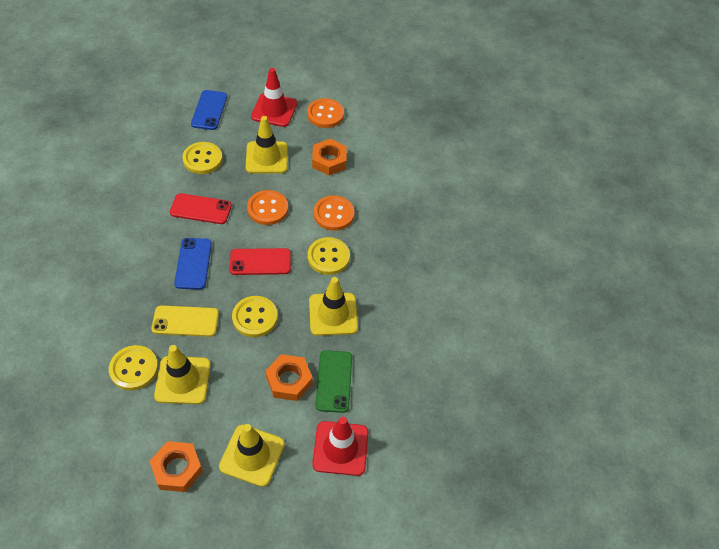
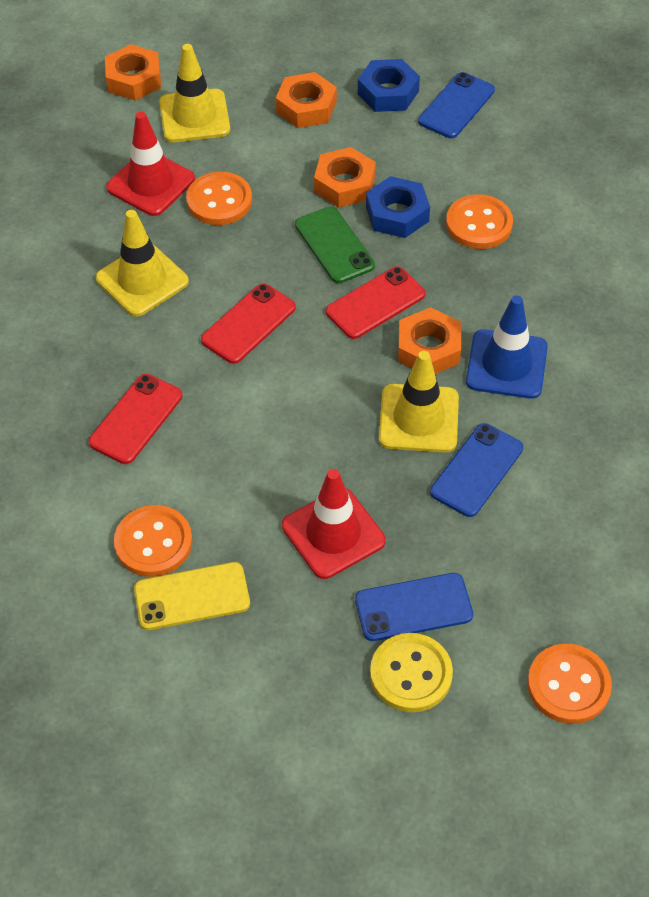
blue nut: none = 0 -> [358,59,420,112] [366,176,430,238] = 2
blue phone: [174,238,212,289] [191,90,227,130] = 2 -> [355,573,473,641] [418,72,495,138] [430,423,523,517] = 3
blue traffic cone: none = 0 -> [466,295,548,399] = 1
orange button: [247,190,288,225] [307,98,344,128] [314,196,354,231] = 3 -> [114,505,192,577] [186,172,252,225] [446,194,513,249] [527,644,612,724] = 4
orange nut: [150,441,203,492] [265,354,313,401] [312,139,347,176] = 3 -> [105,44,161,101] [276,72,337,128] [314,147,376,208] [398,307,461,374] = 4
red phone: [170,193,232,224] [230,248,291,275] = 2 -> [89,374,182,464] [201,283,296,364] [326,266,425,339] = 3
yellow button: [109,345,158,390] [182,142,223,174] [232,296,278,337] [307,237,350,275] = 4 -> [370,633,453,712] = 1
yellow traffic cone: [154,345,211,404] [219,424,285,487] [246,116,288,173] [309,277,358,336] = 4 -> [96,210,189,317] [159,44,230,142] [379,351,459,453] = 3

